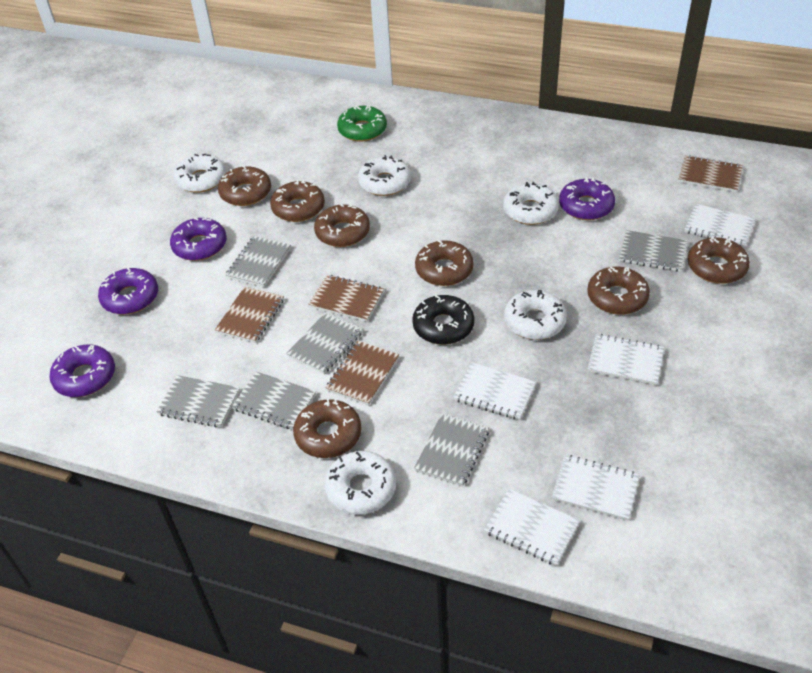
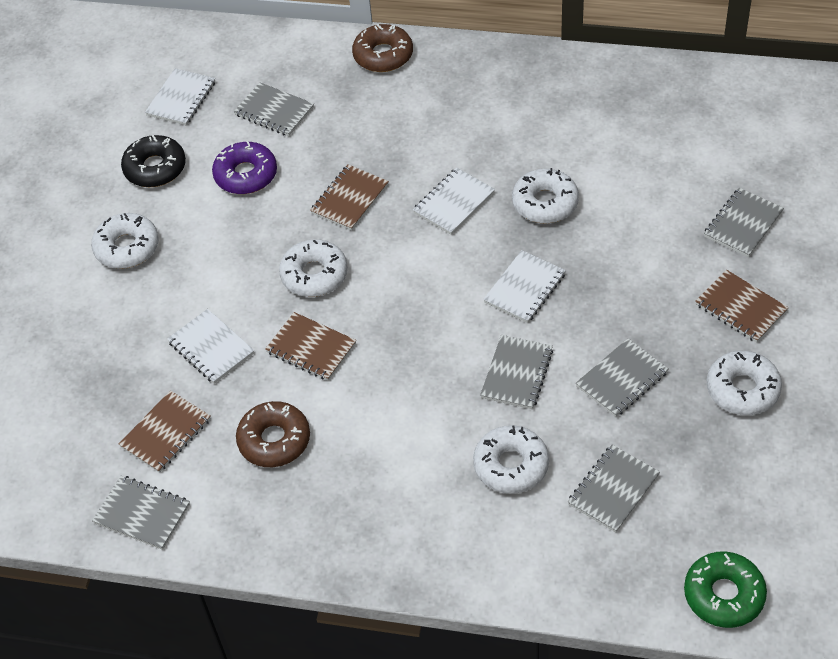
brown donut: [218,166,271,206] [270,180,325,222] [293,399,362,458] [314,204,370,247] [415,240,474,286] [587,266,650,315] [687,237,750,284] = 7 -> [236,401,310,467] [352,24,413,72] = 2
purple donut: [49,345,115,397] [98,268,158,314] [170,218,227,261] [559,177,615,220] = 4 -> [212,141,277,194] = 1
white notebook: [454,362,536,420] [484,489,580,566] [552,455,640,521] [588,334,664,385] [684,204,756,248] = 5 -> [145,68,215,126] [167,309,254,384] [413,168,495,235] [483,250,566,323] = 4

